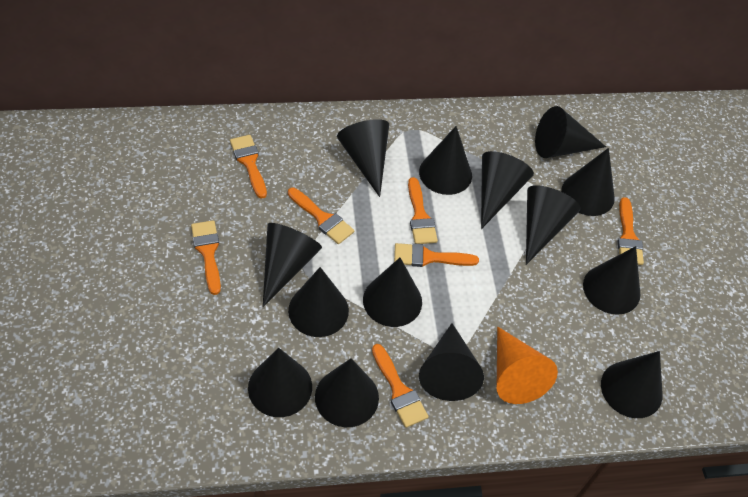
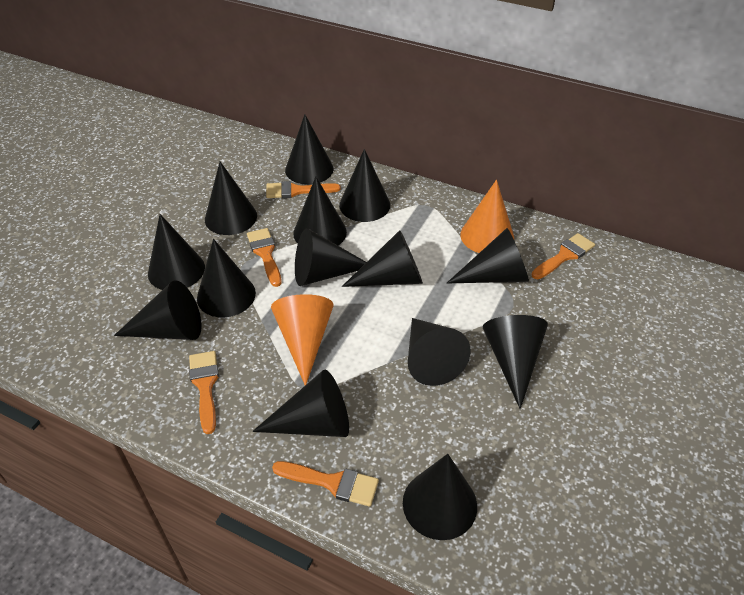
orange brush: [191,220,221,295] [230,135,267,199] [288,188,354,244] [372,344,429,428] [394,243,479,267] [408,177,438,244] [617,197,644,265] = 7 -> [189,351,219,434] [247,228,282,287] [266,181,341,198] [272,461,379,507] [531,233,595,279] = 5
orange cone: [497,327,558,404] = 1 -> [271,294,334,385] [460,180,514,253] = 2

